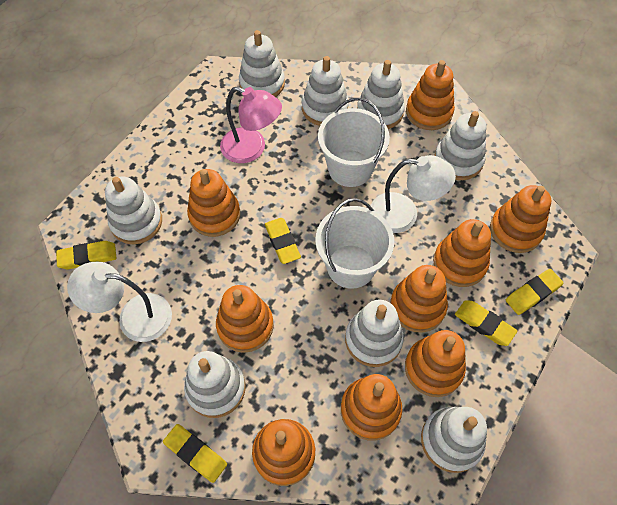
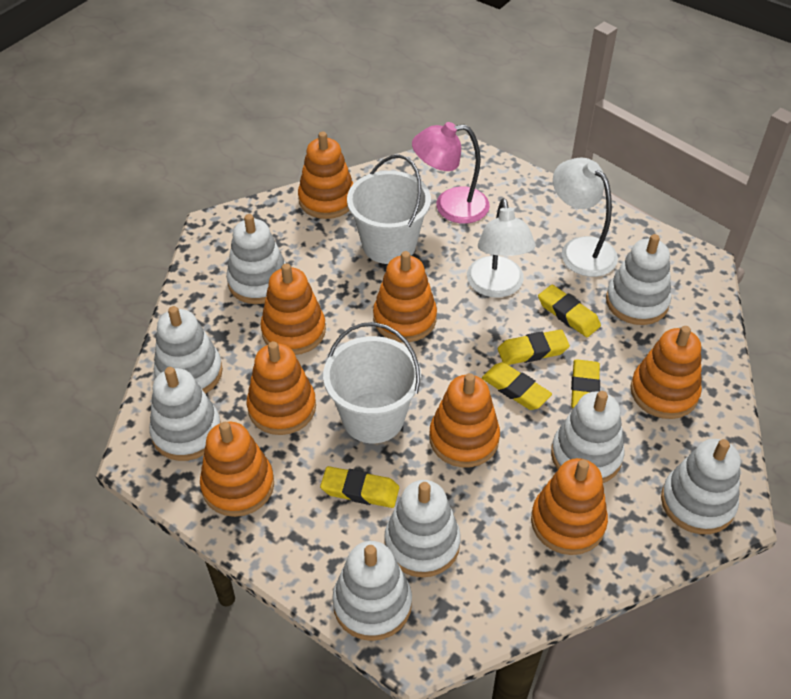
orange stacking toy: [187,169,240,237] [216,285,274,353] [252,419,315,486] [341,374,402,441] [390,265,448,333] [405,330,466,397] [406,60,455,130] [433,219,491,287] [490,185,551,253] = 9 -> [200,422,274,517] [247,341,316,435] [260,263,326,355] [298,132,353,219] [373,251,437,342] [429,373,500,468] [531,458,608,555] [631,326,702,419] = 8

